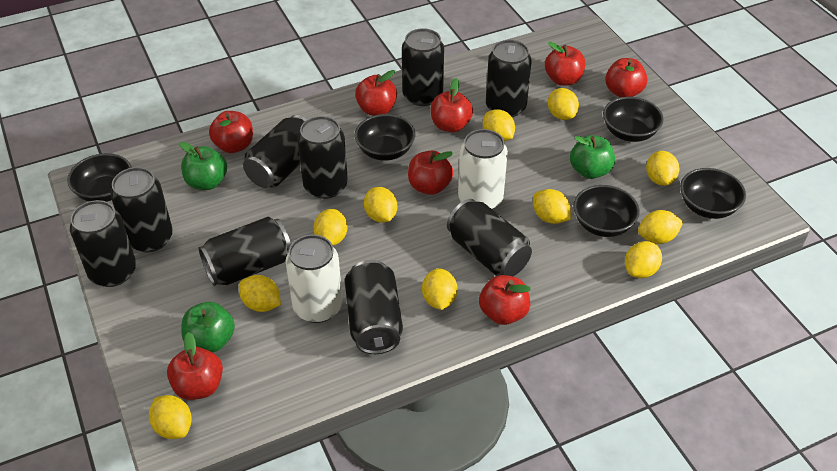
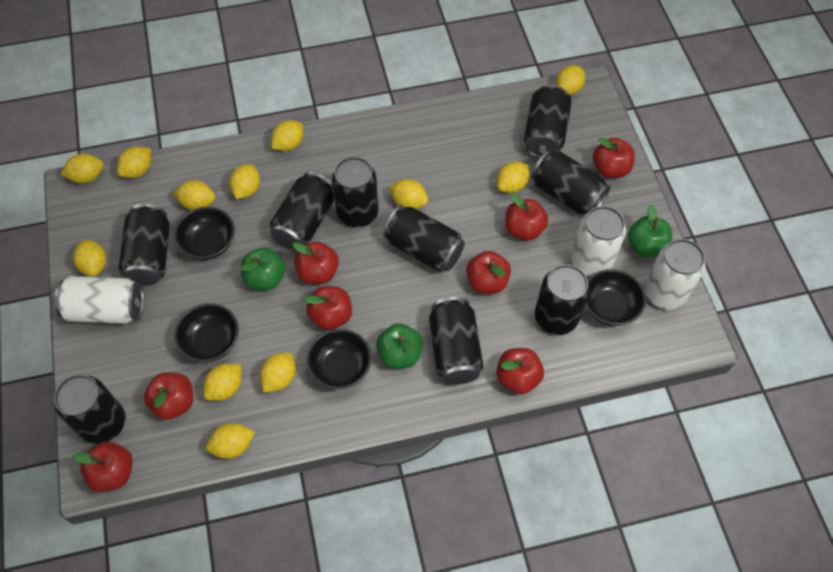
black bowl: [67,153,132,202] [355,114,415,161] [573,185,640,237] [603,97,664,142] [680,168,746,219] = 5 -> [174,207,235,260] [174,303,239,362] [306,329,372,389] [585,269,646,326] = 4
white can: [286,235,343,323] [458,129,508,209] = 2 -> [54,276,144,324] [571,206,626,277] [644,239,706,310] = 3
yellow lemon: [149,395,192,439] [239,275,281,312] [313,209,347,246] [364,187,397,223] [422,268,458,310] [483,109,515,141] [533,189,571,224] [548,88,579,120] [625,241,662,278] [638,210,683,244] [646,151,679,186] = 11 -> [61,153,104,183] [73,239,106,276] [117,146,151,178] [173,180,215,210] [203,364,241,401] [206,423,255,459] [229,164,260,199] [260,352,296,393] [271,120,303,151] [389,179,428,209] [497,162,529,193] [556,65,585,95] = 12

